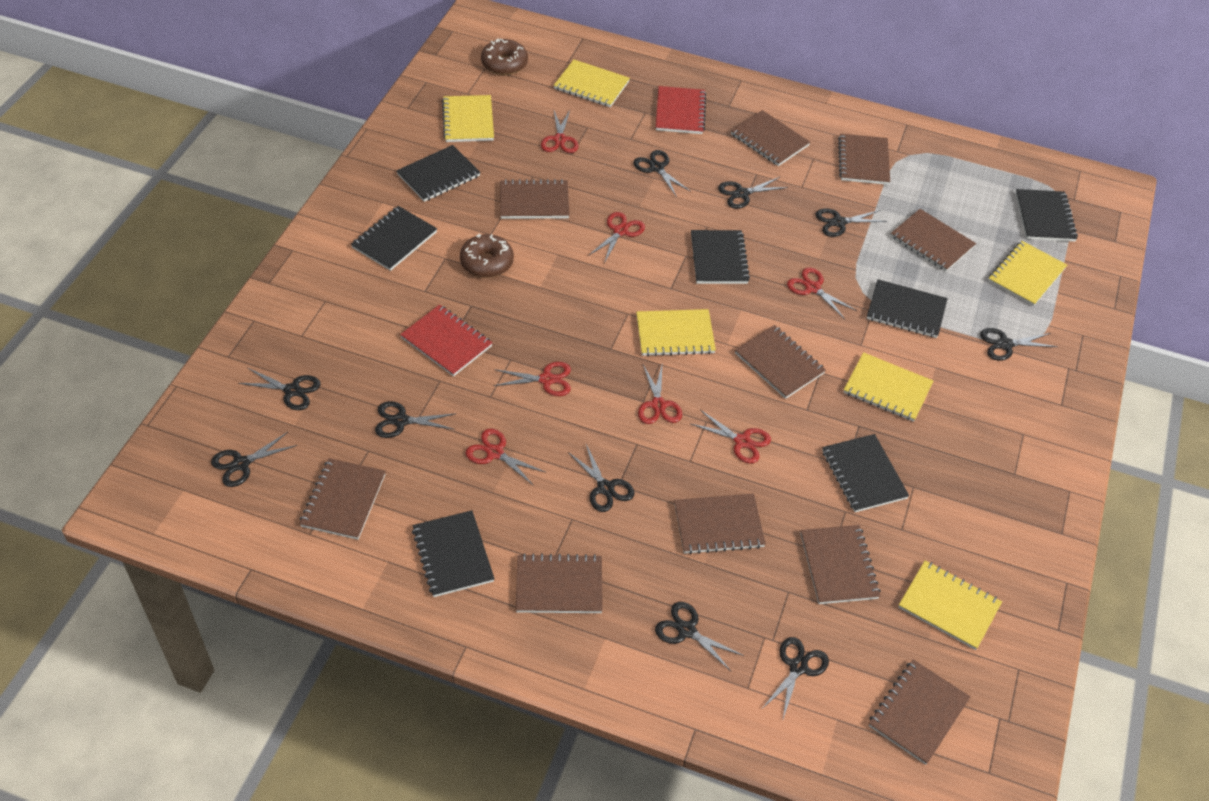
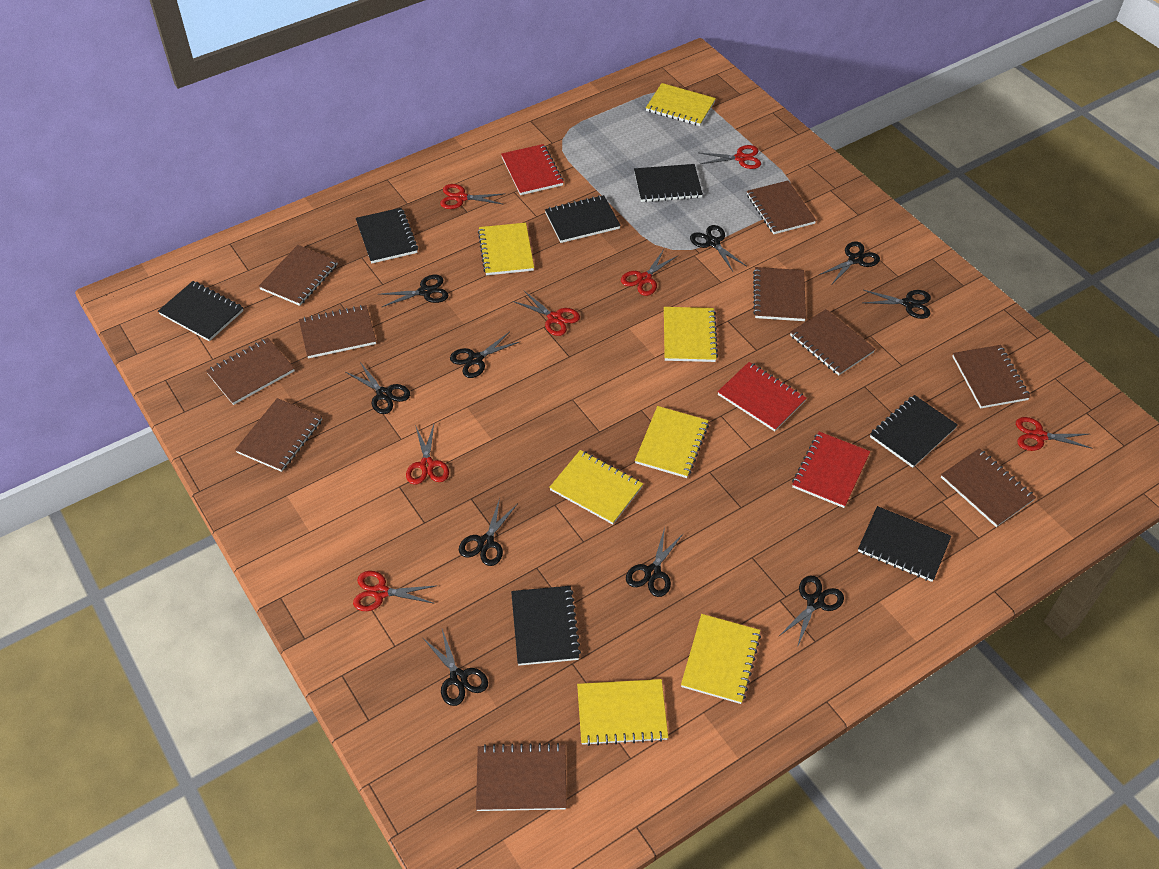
brown donut: [460,234,514,278] [481,38,528,75] = 2 -> none = 0
red notebook: [400,305,493,377] [656,86,706,134] = 2 -> [501,144,564,195] [718,362,806,431] [792,432,870,508] = 3
yellow notebook: [442,95,494,142] [554,59,630,107] [636,309,716,356] [843,352,933,422] [898,560,1002,650] [988,241,1067,306] = 6 -> [478,223,534,275] [549,450,643,524] [577,679,668,746] [635,406,709,478] [646,83,716,126] [664,307,718,362] [681,614,761,704] = 7

